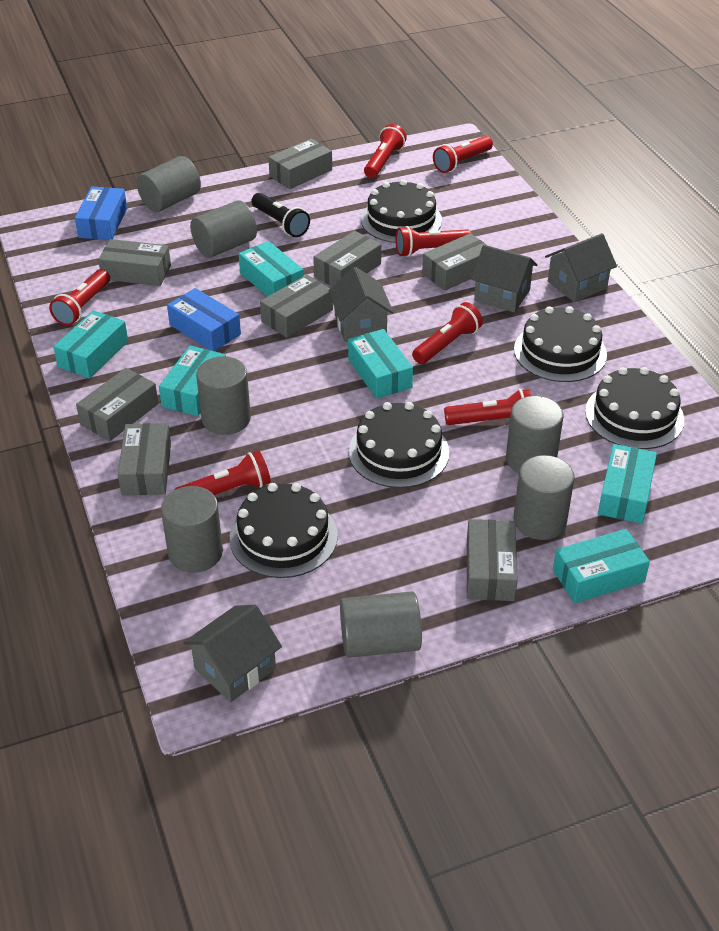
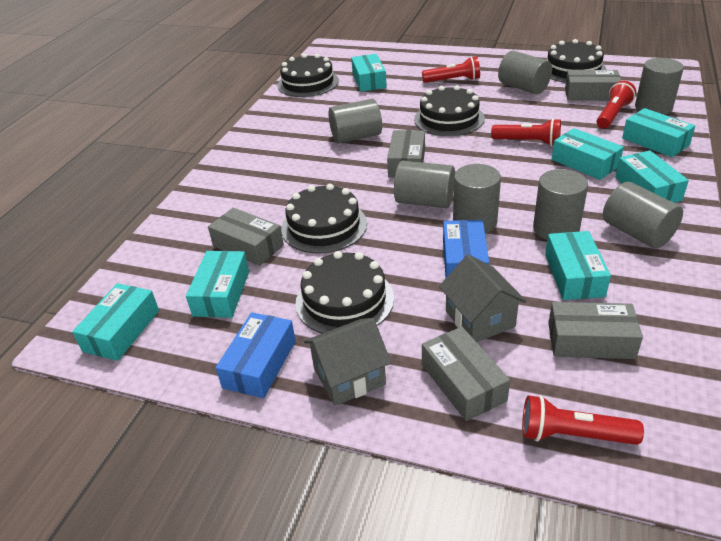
black flashlight: [252,193,310,237] = 1 -> none = 0
grey box: [76,368,158,441] [98,239,171,286] [118,423,171,495] [260,274,333,338] [268,138,332,189] [313,231,381,286] [422,233,488,291] [467,519,518,601] = 8 -> [208,208,284,266] [387,130,425,177] [422,327,510,421] [548,302,643,359] [565,70,621,101] = 5
grey house: [183,605,282,702] [328,266,394,342] [471,245,537,313] [545,233,617,302] = 4 -> [304,318,391,406] [439,254,527,342] = 2
red flashlight: [49,269,110,326] [175,450,271,495] [364,124,407,178] [396,226,471,257] [412,302,483,364] [433,136,493,173] [444,389,532,425] = 7 -> [422,56,480,83] [491,118,561,146] [522,395,644,445] [597,81,636,128] = 4
turquoise box: [53,310,128,379] [159,346,226,416] [239,241,304,297] [348,329,413,399] [553,529,650,603] [598,444,657,524] = 6 -> [72,283,159,361] [186,251,249,318] [351,54,387,92] [545,231,611,300] [552,128,624,180] [615,150,689,203] [622,108,695,157] = 7

